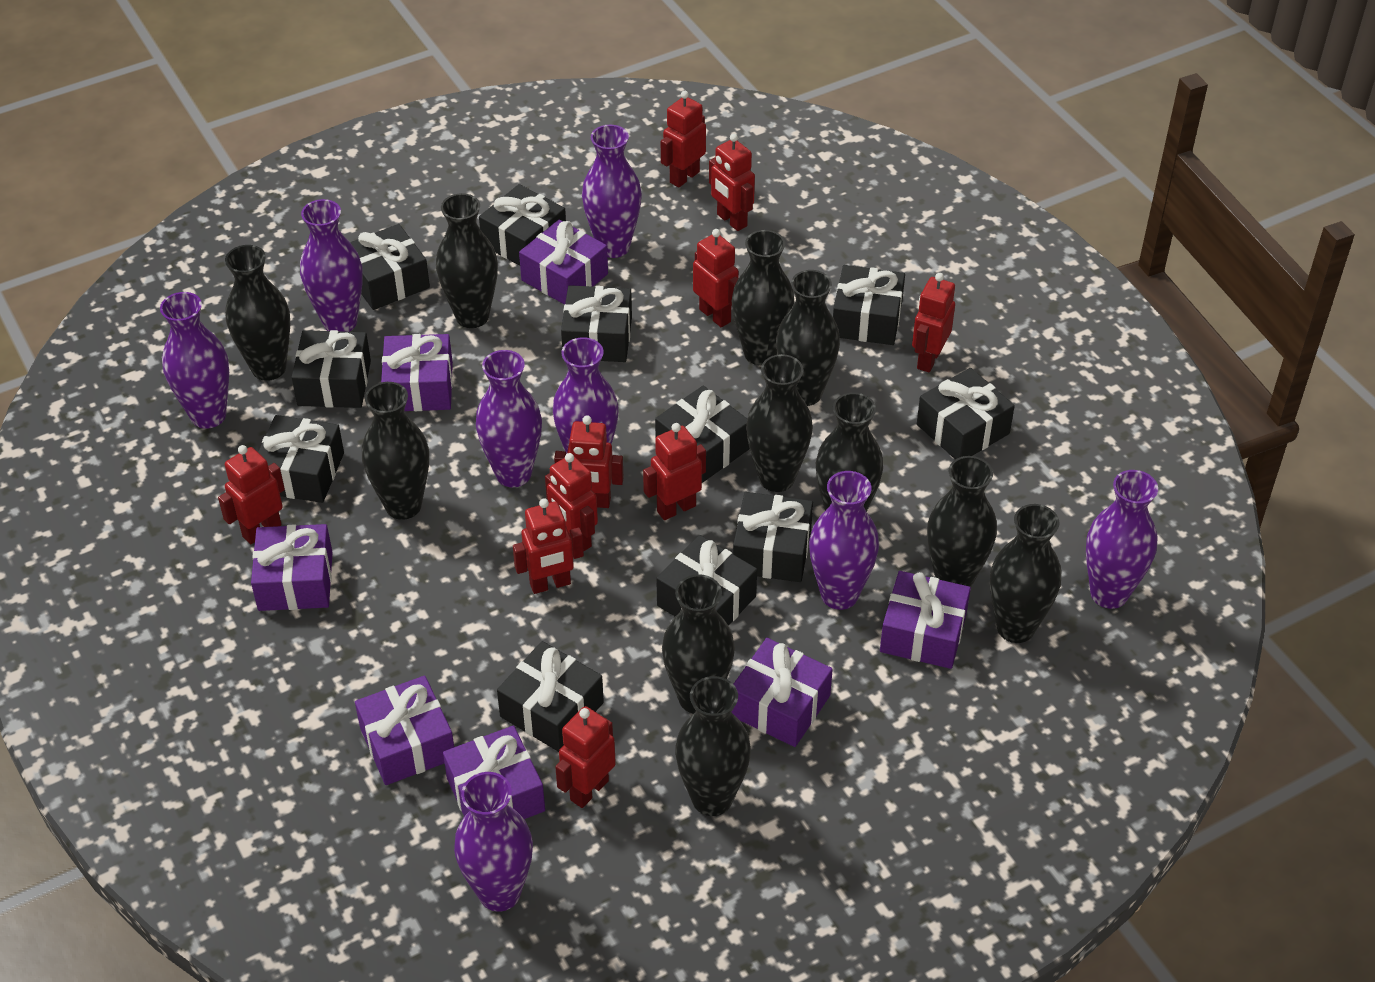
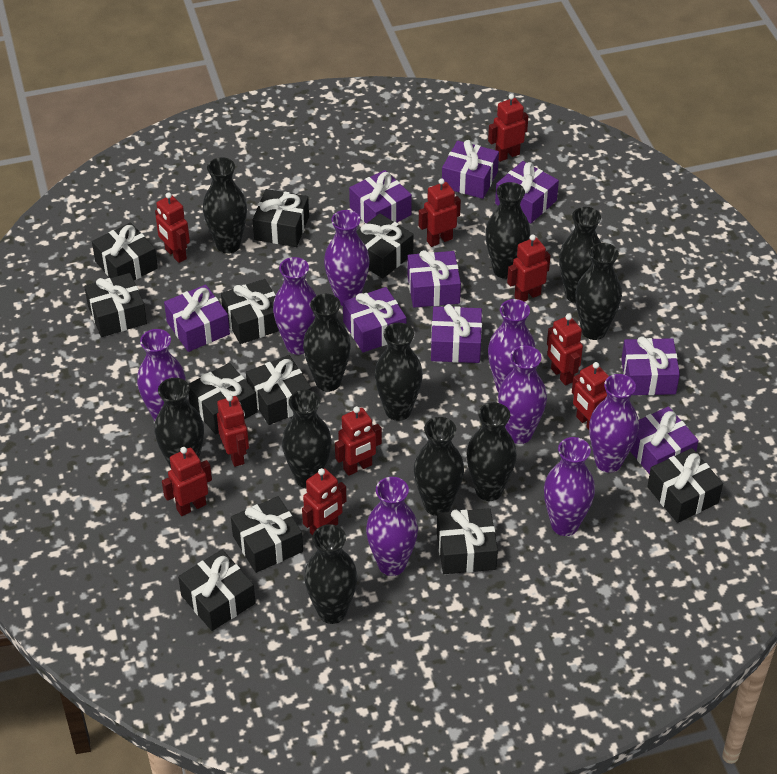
purple gift: [251,524,333,611] [355,676,454,785] [381,334,453,411] [443,726,545,819] [519,220,608,305] [732,638,833,747] [880,571,971,669] = 7 -> [164,285,230,352] [343,287,406,353] [349,170,412,223] [407,250,461,308] [431,304,482,363] [442,140,499,199] [495,161,559,223] [621,336,680,395] [630,406,699,475] = 9

